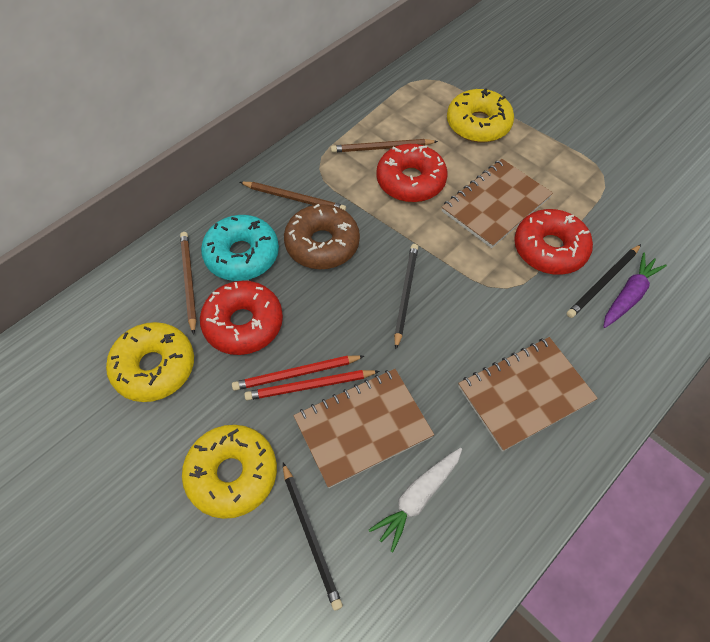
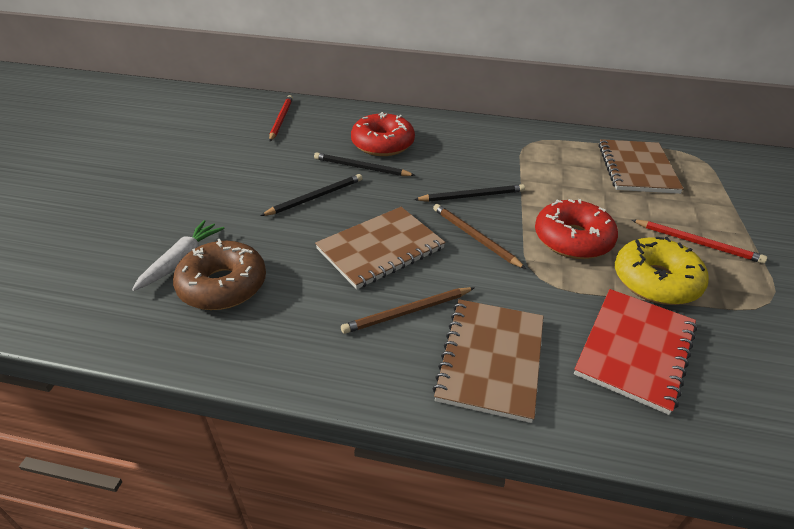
brown pencil: [180,232,196,335] [240,182,346,211] [331,139,438,153] = 3 -> [341,287,474,334] [433,204,526,269] = 2
purple carrot: [603,253,667,328] = 1 -> none = 0
red donut: [200,281,283,355] [376,144,447,202] [514,209,593,275] = 3 -> [351,112,415,156] [535,199,618,259] = 2
red notebook: none = 0 -> [574,289,697,415] = 1
turquoise donut: [201,215,279,281] = 1 -> none = 0
yellow donut: [106,322,194,402] [182,425,277,519] [447,88,514,143] = 3 -> [615,237,709,305] = 1

